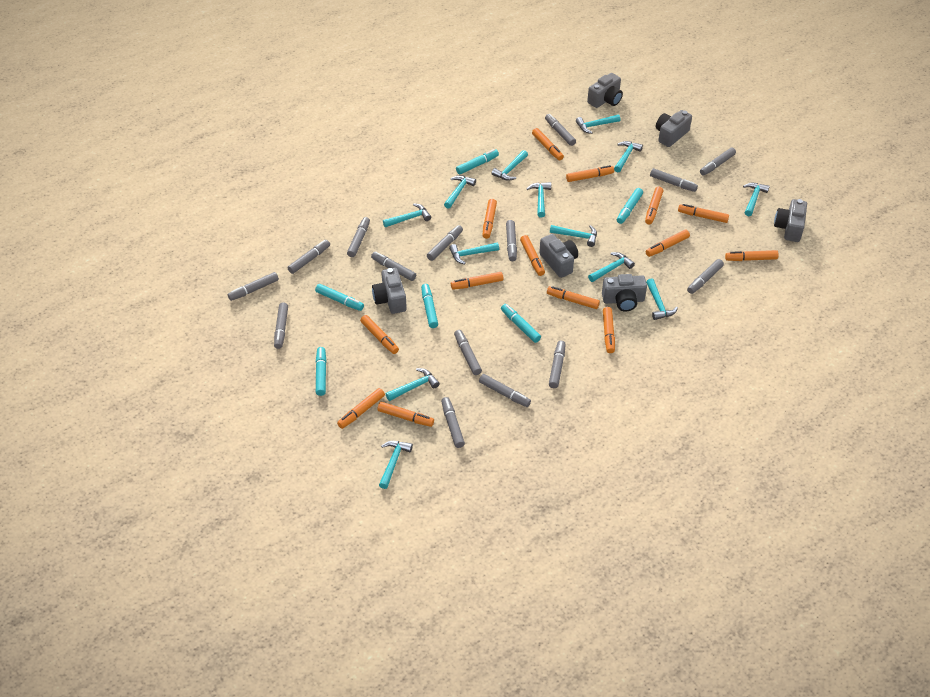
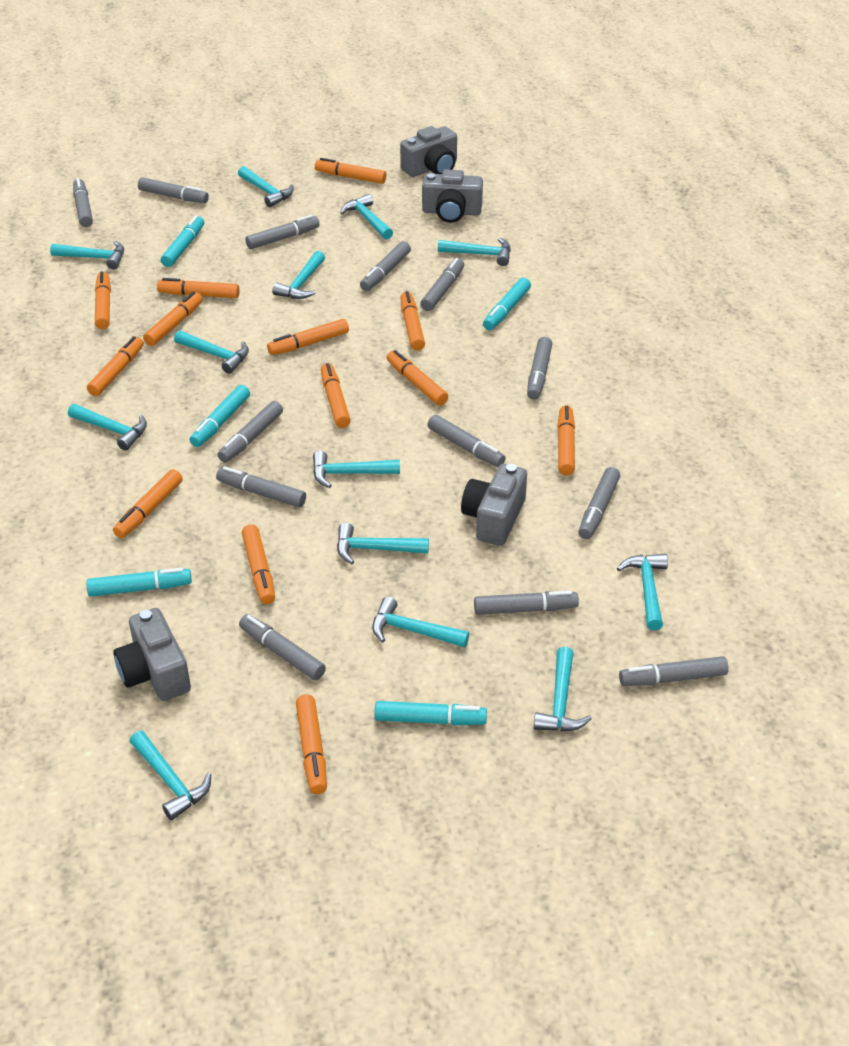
grey camera: [372,268,407,314] [539,234,578,278] [587,73,623,108] [602,274,647,311] [656,110,692,147] [774,199,807,242] = 6 -> [113,608,191,701] [400,126,457,177] [422,169,483,223] [461,464,527,546] = 4
grey marker: [228,272,279,301] [274,303,288,349] [287,240,330,274] [347,217,370,257] [371,252,416,281] [427,225,463,261] [441,397,465,448] [454,330,482,375] [479,374,531,407] [506,220,517,261] [545,114,576,146] [549,341,566,388] [650,168,698,192] [687,259,724,294] [700,148,736,176] = 15 -> [73,178,93,227] [138,177,209,203] [216,466,306,508] [218,401,283,463] [239,614,326,680] [245,215,320,249] [360,241,411,291] [420,258,464,311] [427,415,506,467] [474,591,579,615] [527,337,552,400] [578,467,620,539] [619,656,729,686] = 13
orange marker: [337,388,385,429] [360,315,399,354] [378,402,434,427] [451,272,503,290] [483,199,497,239] [520,235,545,276] [532,128,564,161] [547,286,600,309] [566,165,614,182] [603,307,615,353] [645,187,663,225] [646,230,690,257] [678,204,729,223] [725,250,779,261] = 14 -> [87,336,144,396] [95,271,111,329] [113,469,183,538] [143,292,203,346] [157,278,240,298] [242,525,275,605] [267,319,349,355] [296,694,327,794] [315,158,386,184] [321,363,351,428] [387,350,448,406] [400,291,425,351] [557,405,575,475] = 13
turquoise marker: [315,284,364,311] [316,347,327,396] [421,284,438,328] [456,149,499,174] [501,304,541,343] [617,188,643,224] = 6 -> [86,568,192,597] [161,215,204,267] [190,385,250,447] [375,701,487,725] [483,278,531,330] = 5

